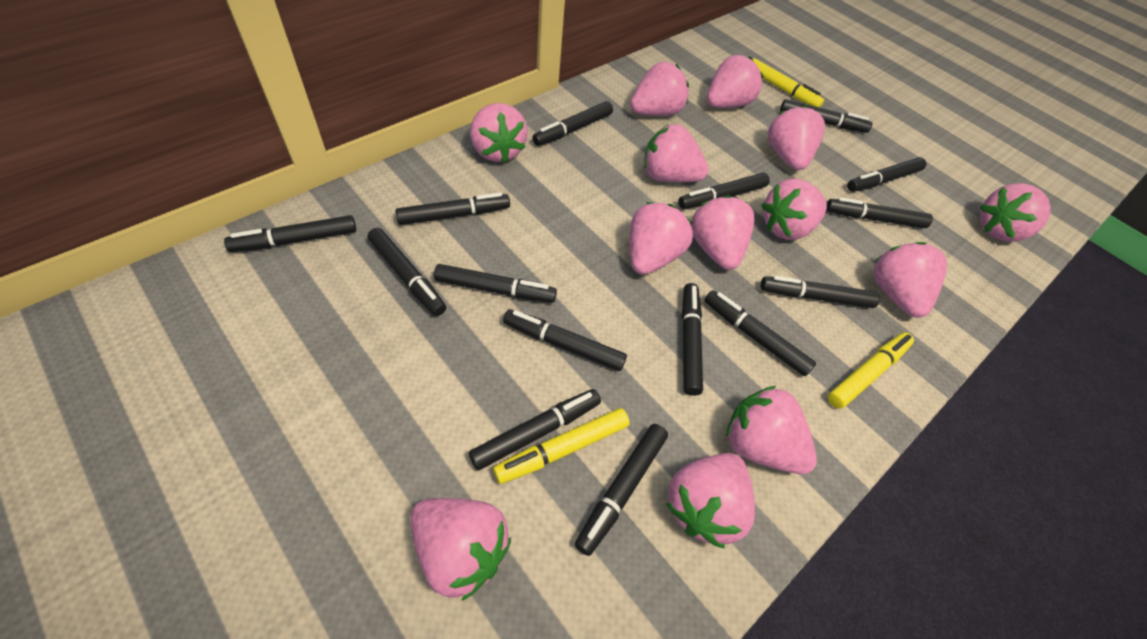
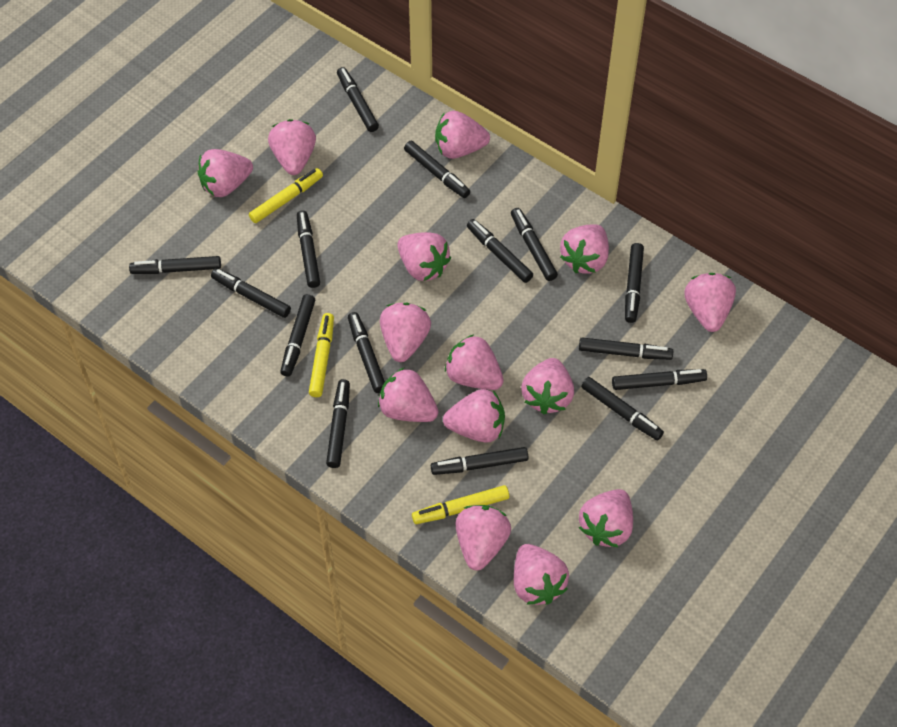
pink strawberry: [410,498,511,601] [470,103,528,163] [630,62,689,116] [630,202,693,275] [644,124,709,182] [666,453,755,549] [690,195,754,270] [707,55,763,108] [726,386,817,474] [761,179,827,240] [768,105,825,170] [873,242,947,318] [980,183,1051,242] = 13 -> [197,149,253,197] [268,119,316,175] [378,368,438,422] [380,303,431,362] [397,232,451,281] [435,111,490,159] [443,389,505,443] [445,334,504,390] [456,505,511,570] [514,544,569,605] [521,358,574,414] [560,225,609,273] [579,489,633,547] [684,273,736,332] = 14

